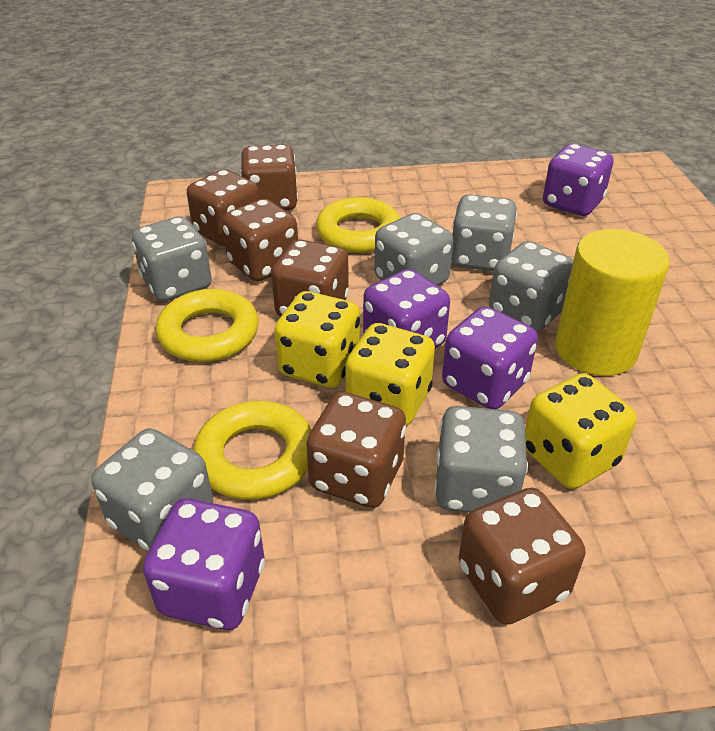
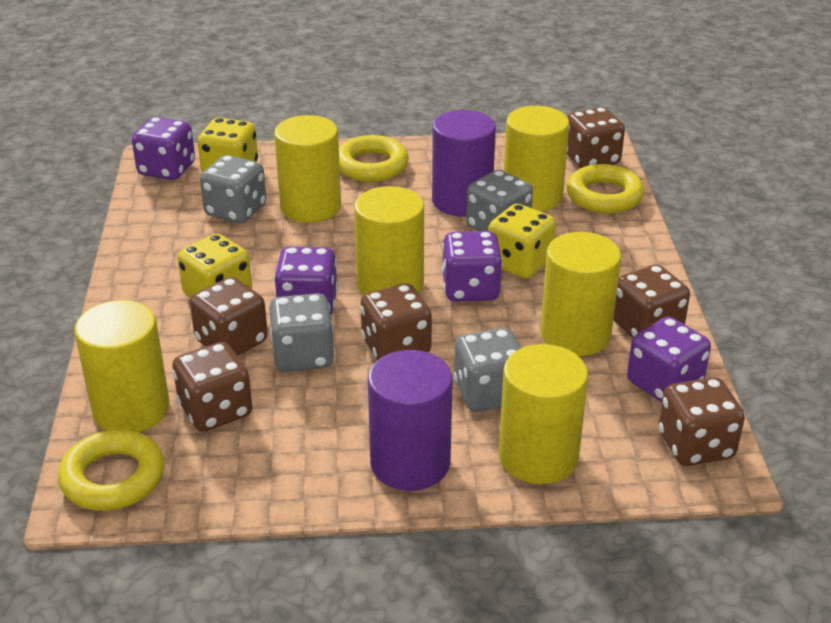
grey dice: [91,428,213,551] [132,216,212,302] [374,213,453,286] [434,406,528,513] [451,194,517,271] [489,241,574,332] = 6 -> [200,155,266,223] [269,293,335,372] [454,328,521,412] [466,170,533,231] = 4
purple cylinder: none = 0 -> [368,350,453,491] [432,110,496,217] = 2
yellow cylinder: [555,229,670,376] = 1 -> [74,300,170,432] [274,115,341,223] [354,186,424,295] [499,344,588,484] [504,106,570,212] [540,232,621,356] = 6

